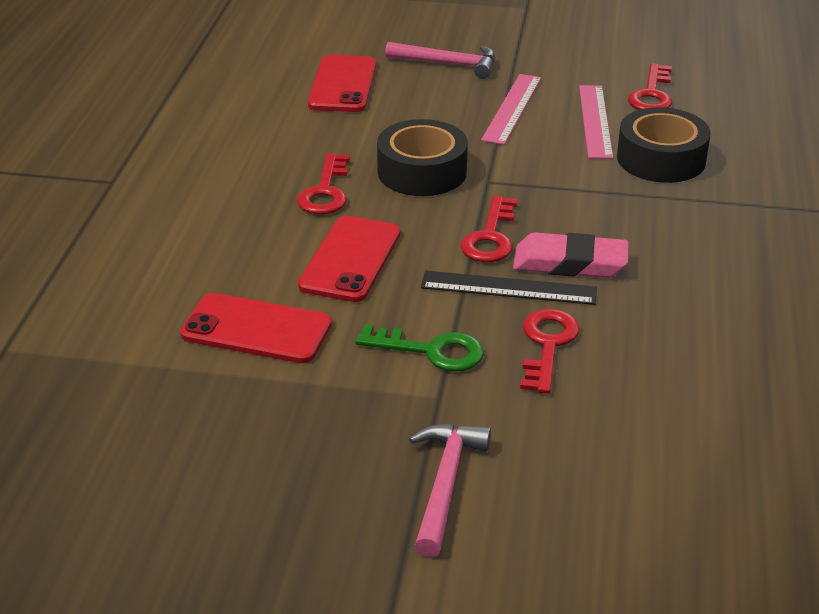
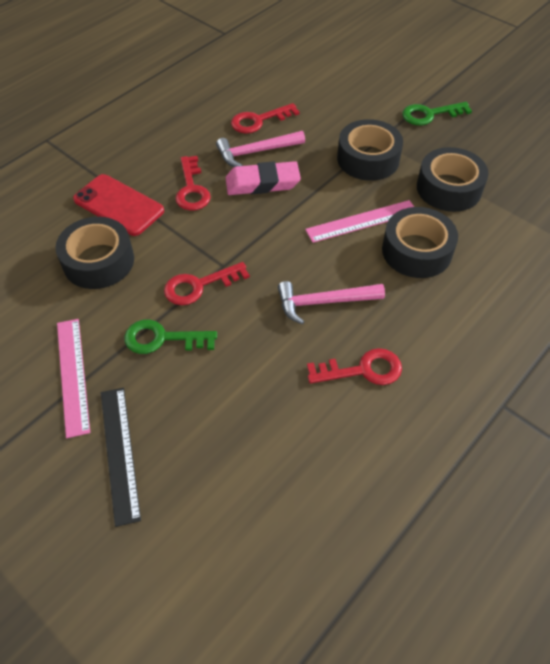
black tape: [377,119,468,196] [617,107,711,183] = 2 -> [56,217,134,289] [337,119,403,181] [382,207,458,278] [417,147,488,212] = 4
green key: [355,324,484,371] = 1 -> [124,320,217,354] [402,102,472,125] = 2
red phone: [180,293,332,363] [298,216,401,302] [308,55,376,112] = 3 -> [73,174,164,236] = 1

